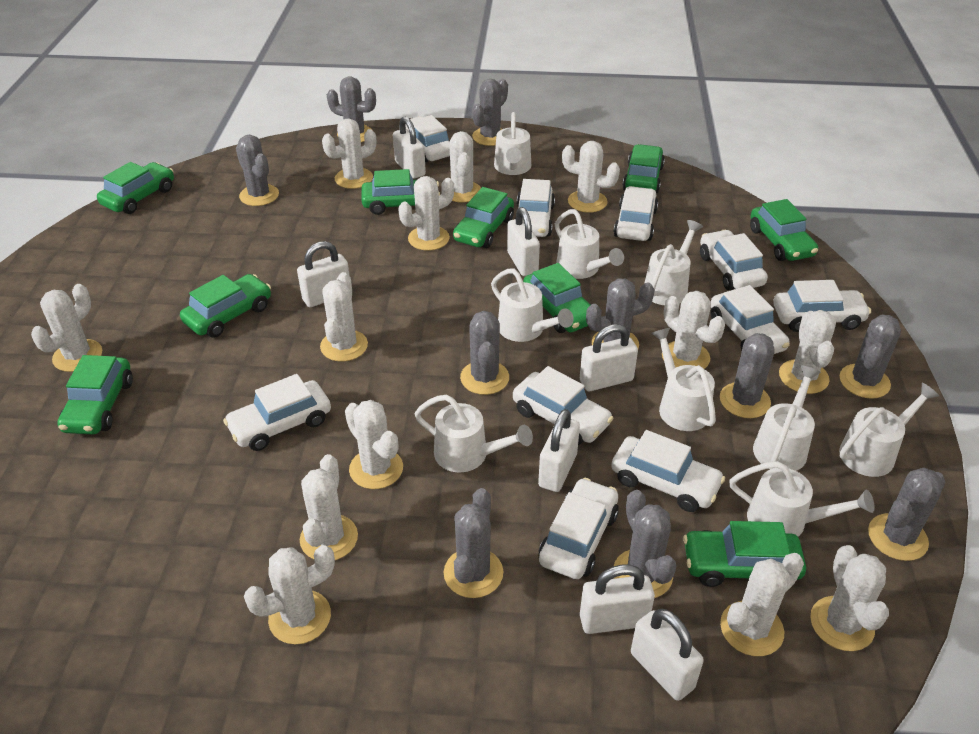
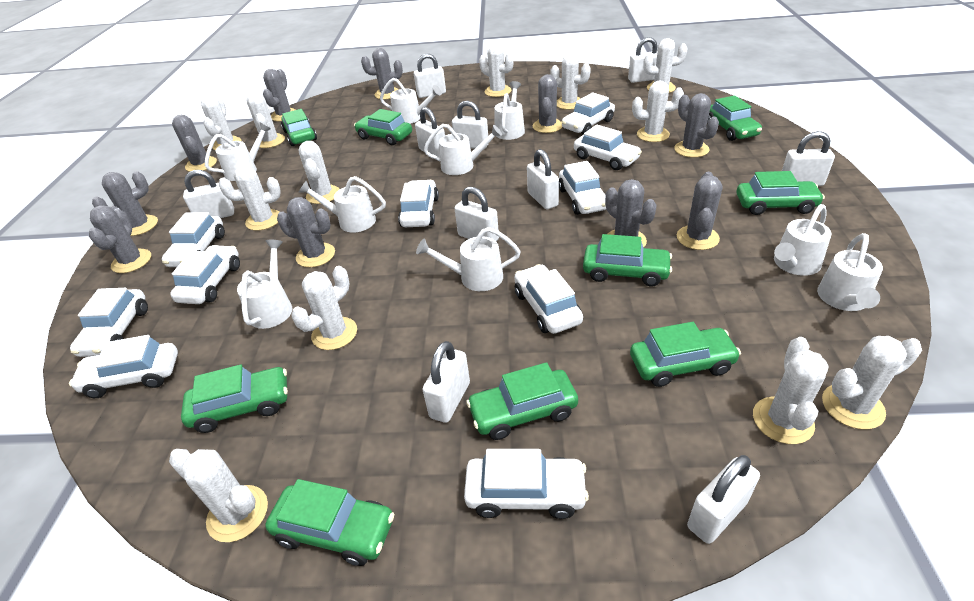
white cactus: [31,284,102,372] [244,545,335,644] [300,454,358,560] [320,272,368,361] [322,118,376,189] [345,400,403,489] [398,176,454,251] [449,131,481,203] [562,141,620,213] [662,291,725,369] [720,553,804,656] [779,310,836,394] [810,545,889,651] = 13 -> [169,449,268,542] [201,95,242,151] [219,165,281,231] [246,92,285,148] [292,266,357,350] [298,141,340,204] [479,44,513,97] [551,54,591,110] [632,80,684,142] [643,38,688,93] [753,337,829,444] [822,336,922,429] = 12
white padlock: [297,241,350,307] [393,116,426,179] [507,207,540,276] [538,409,580,492] [580,324,638,391] [580,565,655,634] [631,609,704,701] = 7 -> [183,170,234,218] [414,54,446,98] [415,107,445,158] [423,341,470,423] [452,101,488,150] [454,187,499,241] [527,149,559,209] [628,37,658,83] [687,455,760,544] [782,131,835,186] = 10

